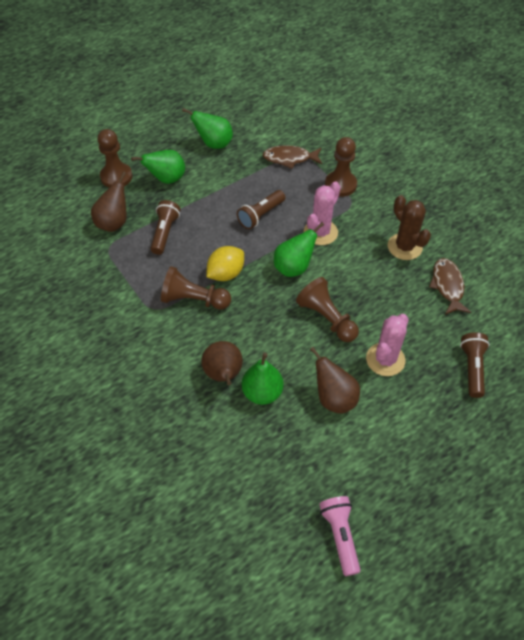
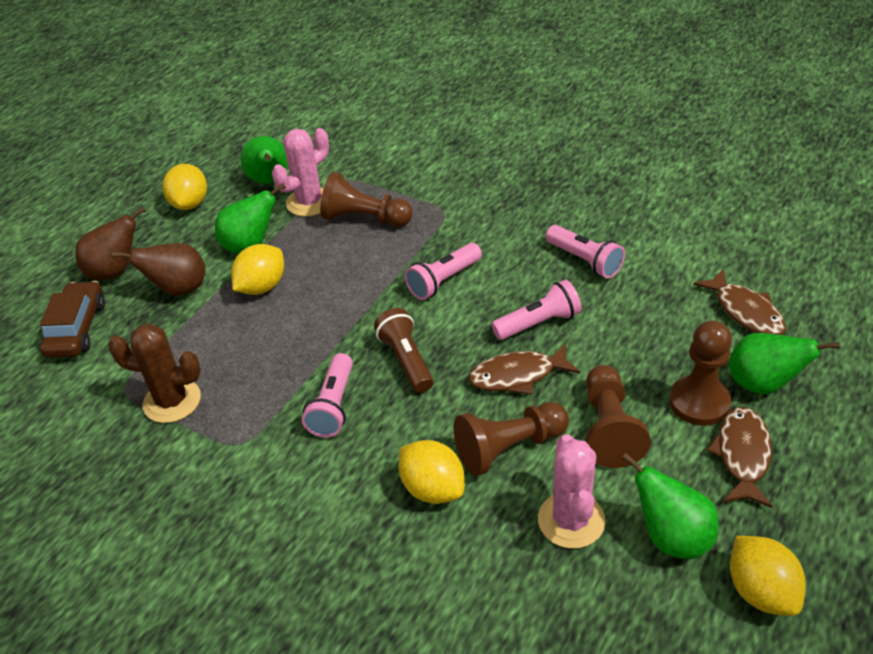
brown car: none = 0 -> [40,281,105,358] = 1
brown fish: [262,145,322,169] [429,258,471,315] = 2 -> [468,343,580,395] [693,269,786,335] [707,407,773,508] = 3
brown flashlight: [150,200,180,255] [237,190,285,229] [460,332,490,398] = 3 -> [374,308,433,393] = 1
brown pear: [91,171,127,232] [201,341,243,385] [310,347,360,414] = 3 -> [75,207,146,280] [111,243,206,296] = 2
pink flashlight: [319,496,361,576] = 1 -> [302,353,353,437] [405,243,482,300] [491,279,582,340] [546,225,625,278] = 4
yellow lemon: [206,246,244,281] = 1 -> [163,164,207,210] [231,244,284,295] [399,440,465,504] [730,536,806,616] = 4

